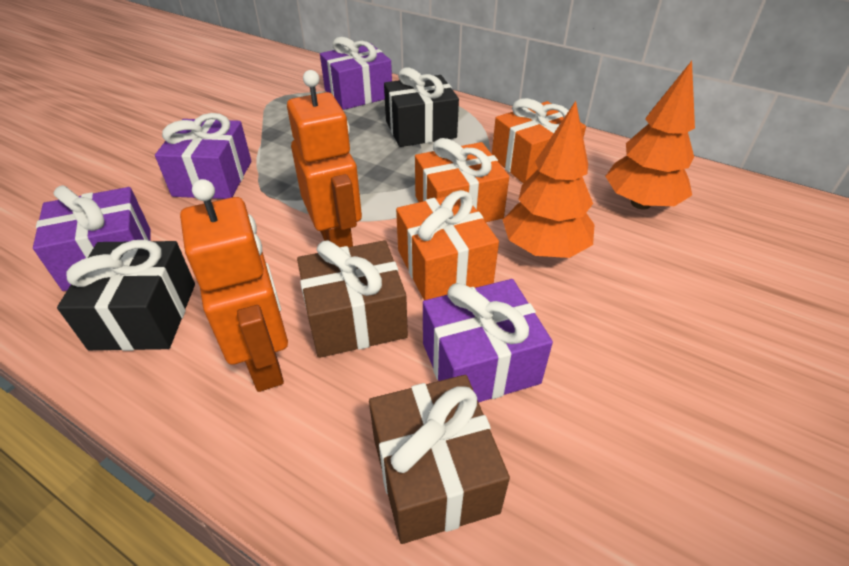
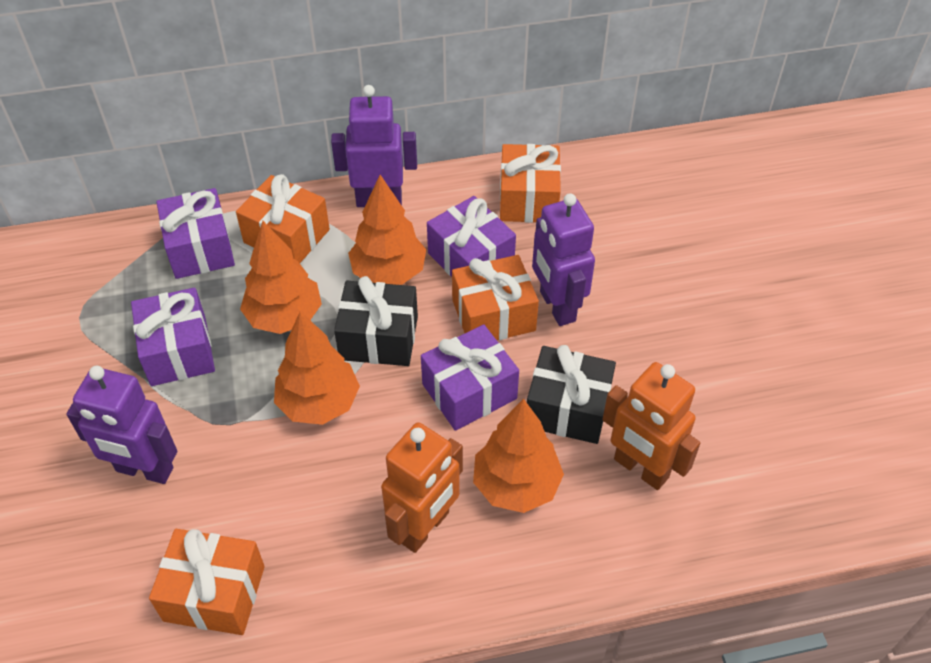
brown gift: [297,240,408,358] [369,375,510,544] = 2 -> none = 0
orange gift: [396,190,499,300] [415,138,509,222] [492,98,586,184] = 3 -> [149,529,265,635] [236,174,330,263] [452,255,539,340] [500,144,561,223] = 4
orange tree: [503,101,594,258] [605,61,695,210] = 2 -> [240,221,322,334] [274,311,360,425] [348,175,426,285] [473,399,564,513] = 4
purple robot: none = 0 -> [66,366,177,484] [331,85,417,207] [532,193,595,326] = 3

